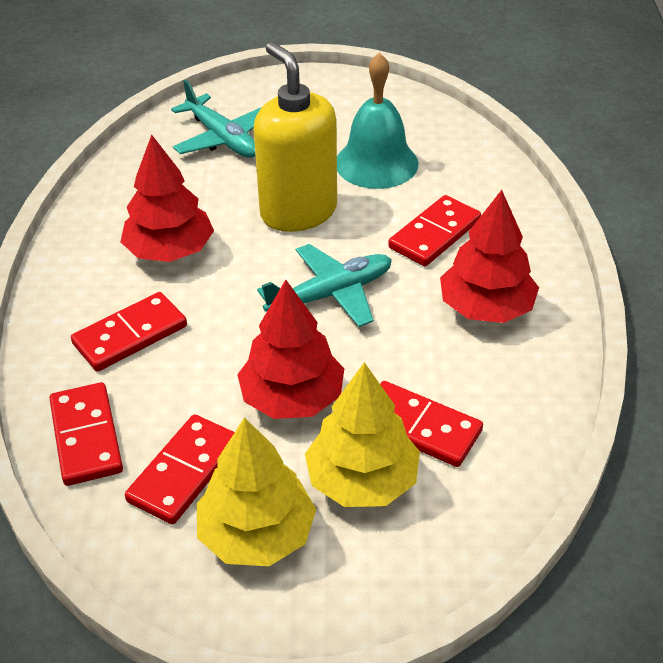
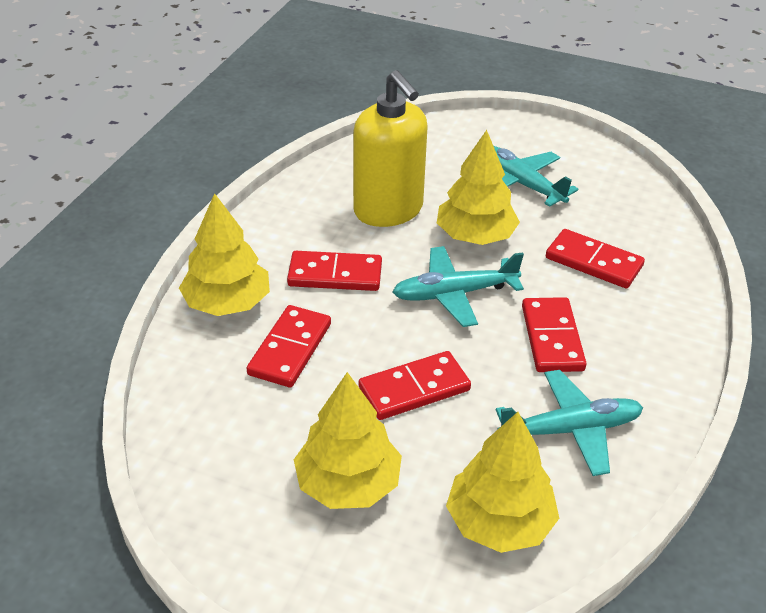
red tree: [120,135,214,262] [237,280,344,419] [440,190,539,323] = 3 -> none = 0
turquoise bell: [337,52,418,189] = 1 -> none = 0
turquoise plane: [171,79,262,158] [257,244,392,327] = 2 -> [393,246,524,327] [494,146,578,207] [496,370,643,476] = 3
yellow tree: [197,418,316,566] [305,362,420,507] = 2 -> [179,193,270,316] [294,372,402,509] [437,130,520,245] [446,412,559,553] = 4

